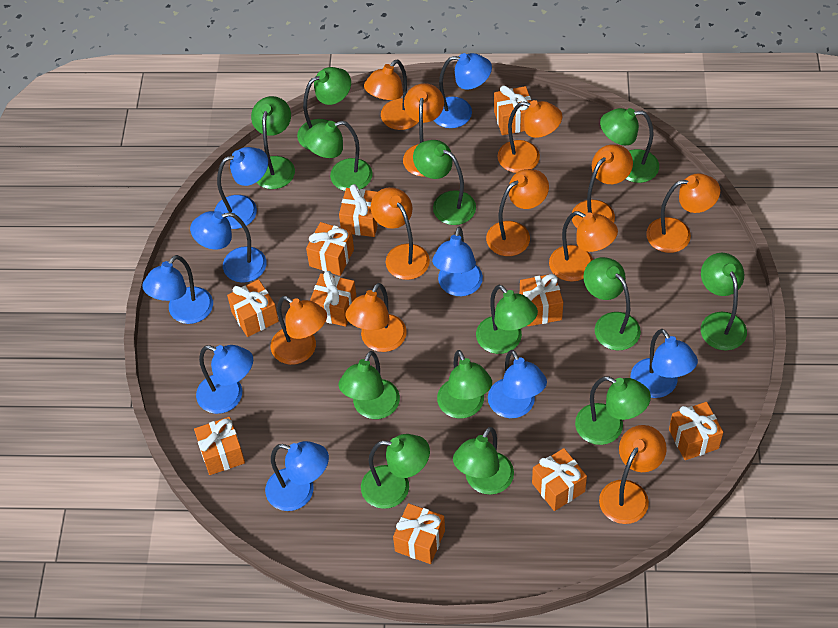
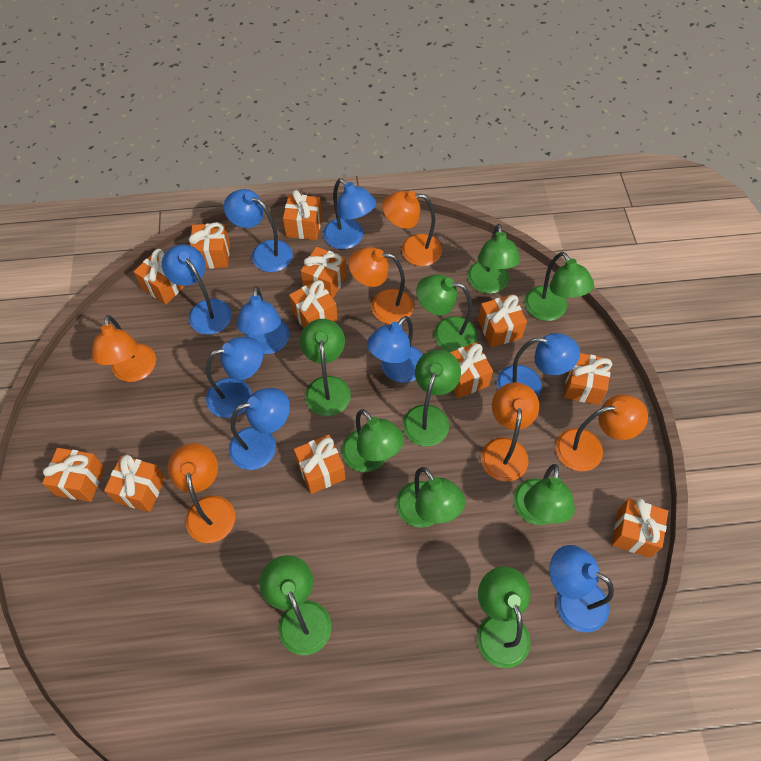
green lamp: [251,96,295,189] [297,67,351,150] [304,121,373,191] [338,351,400,419] [361,434,430,509] [413,140,476,225] [437,350,492,418] [453,427,514,495] [476,285,538,354] [575,376,651,445] [583,257,641,350] [600,108,659,183] [701,253,747,350] = 13 -> [260,555,331,655] [300,319,351,416] [342,409,404,472] [396,467,465,528] [403,349,461,446] [416,274,477,352] [467,224,520,294] [477,567,531,668] [513,464,575,525] [524,252,594,321] = 10
orange gift: [194,417,245,475] [227,279,279,337] [306,222,354,276] [310,271,357,327] [339,184,379,237] [393,503,445,564] [494,86,531,135] [520,274,563,326] [532,448,587,511] [669,402,723,460] = 10 -> [42,448,104,502] [104,455,165,512] [134,249,185,305] [189,222,230,269] [283,190,322,240] [289,280,338,328] [294,435,345,494] [301,247,347,298] [450,342,493,398] [478,294,527,347] [564,353,612,405] [611,498,668,558] = 12
orange lamp: [271,296,327,365] [345,283,407,352] [364,60,418,130] [371,187,430,280] [403,83,444,177] [486,169,549,256] [497,100,562,173] [549,211,618,282] [571,144,633,228] [599,425,667,524] [646,173,720,253] = 11 -> [92,315,156,382] [168,443,235,543] [348,247,414,324] [382,191,442,266] [481,382,539,481] [555,395,648,471] = 6

